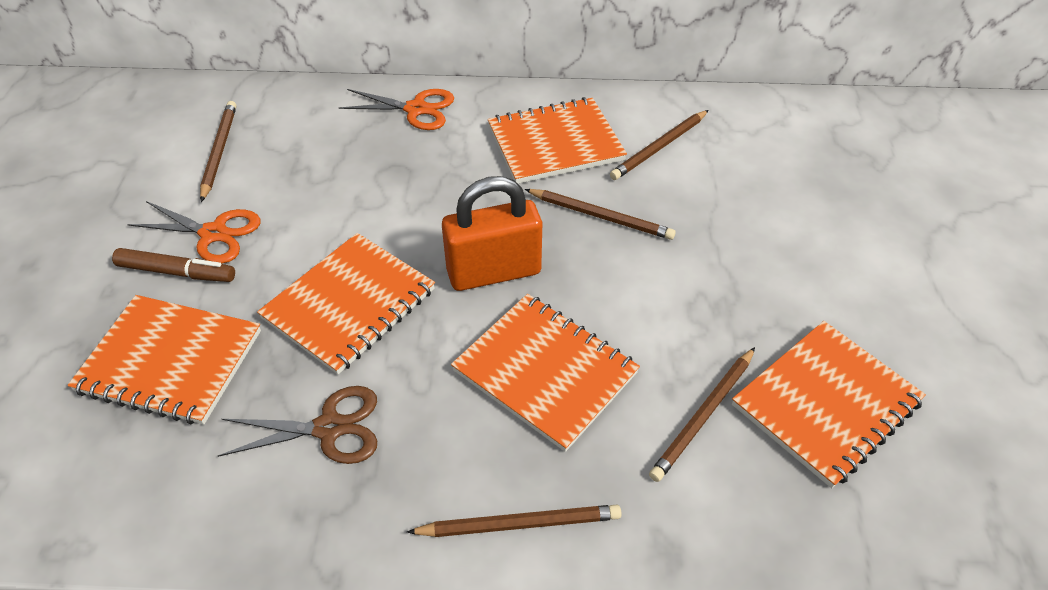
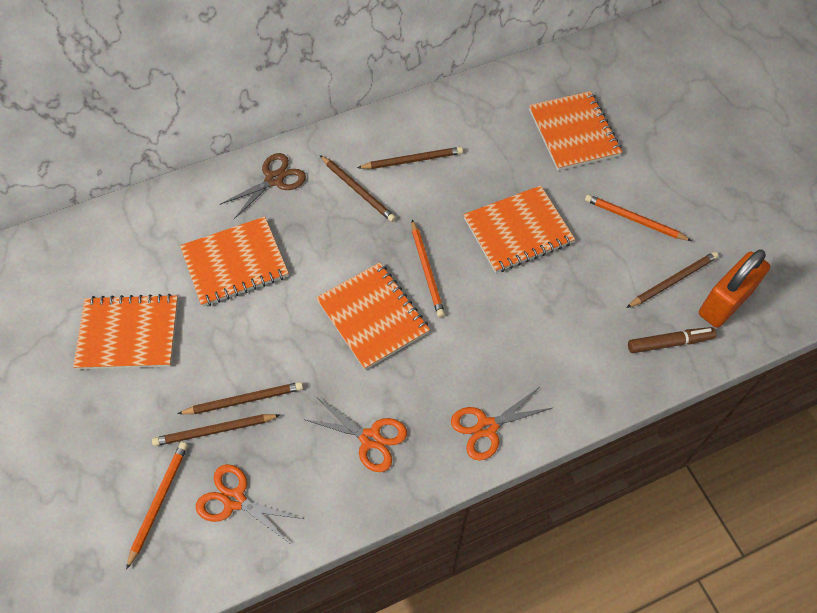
orange pencil: none = 0 -> [126,442,188,570] [412,220,445,317] [585,194,692,241] = 3
orange scissors: [127,201,260,264] [339,89,454,130] = 2 -> [196,464,304,543] [304,398,407,472] [451,388,552,461] = 3

